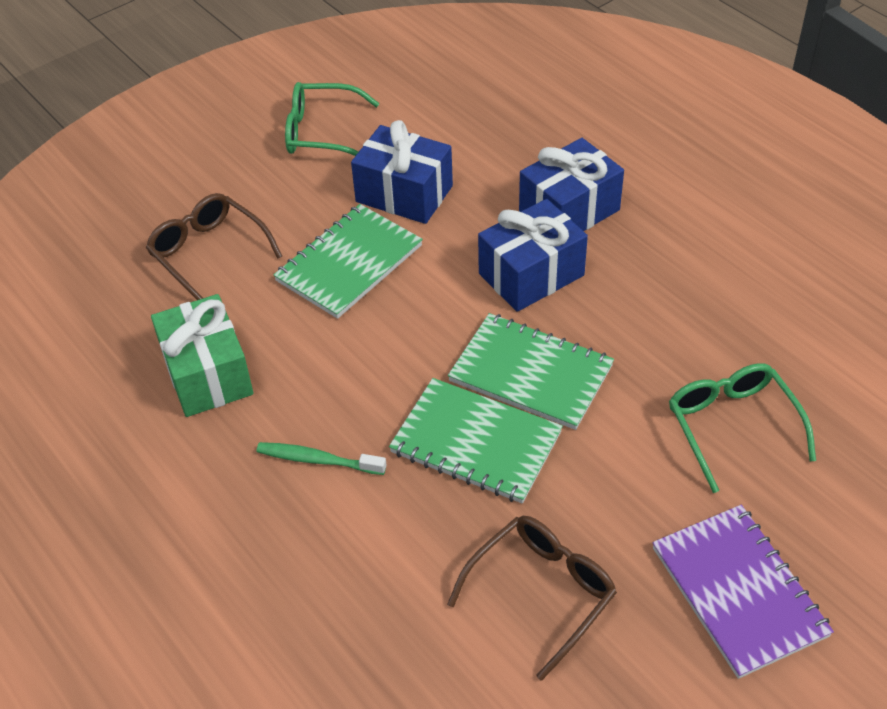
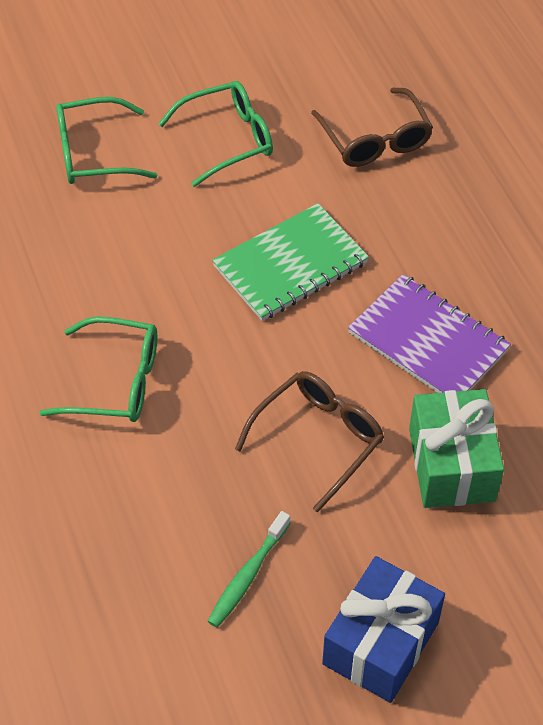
blue gift: [351,120,453,224] [478,199,588,312] [519,138,624,231] = 3 -> [322,556,445,703] = 1
green glasses: [285,82,380,156] [669,363,816,493] = 2 -> [40,317,157,422] [56,97,157,184] [158,81,273,187] = 3
green notebook: [273,204,423,319] [389,378,563,503] [448,313,614,430] = 3 -> [212,203,369,321] = 1

